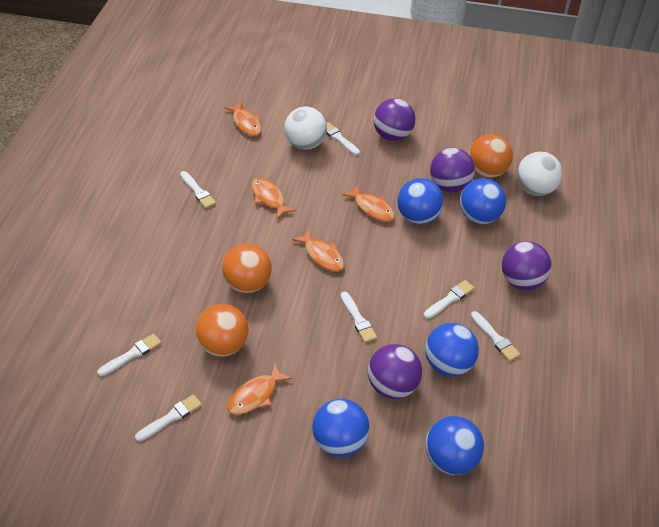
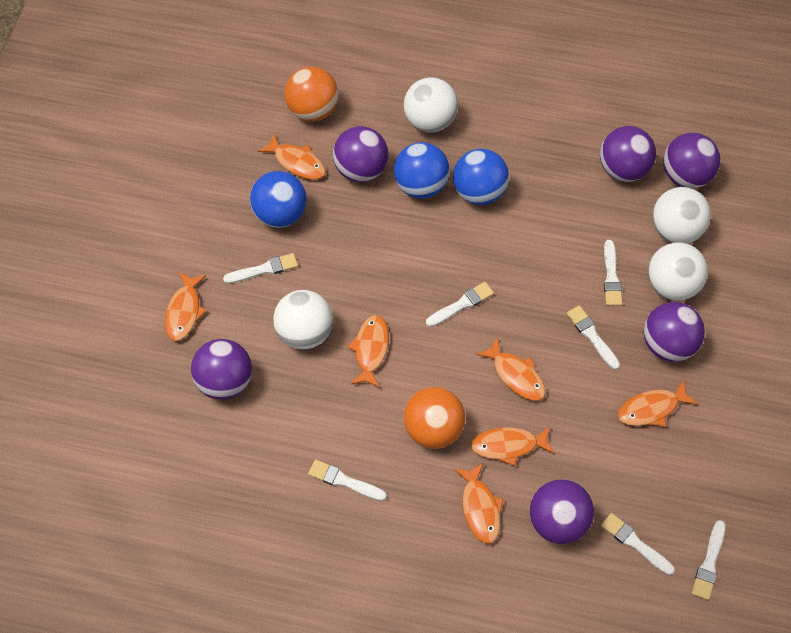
blue ball: [312,399,370,457] [397,178,443,224] [425,323,479,376] [426,416,484,475] [460,178,506,224] = 5 -> [250,171,307,228] [394,142,450,199] [453,149,509,205] = 3
orange ball: [195,304,248,357] [222,243,272,293] [469,134,513,178] = 3 -> [284,67,339,121] [404,387,465,449] = 2
orange fish: [224,102,261,136] [227,363,293,414] [252,178,296,219] [292,229,344,272] [342,185,395,222] = 5 -> [165,272,207,341] [258,133,326,180] [348,315,389,388] [454,463,503,544] [471,426,554,466] [476,338,546,401] [618,380,698,427] = 7
purple ball: [368,344,422,399] [374,98,415,141] [430,148,475,192] [502,241,552,290] = 4 -> [191,339,252,400] [333,126,388,182] [530,479,594,544] [600,126,656,182] [644,302,705,362] [663,133,720,189] = 6
white ball: [285,107,327,150] [517,152,563,196] = 2 -> [273,290,333,349] [404,77,458,132] [648,242,708,301] [652,187,711,243] = 4

